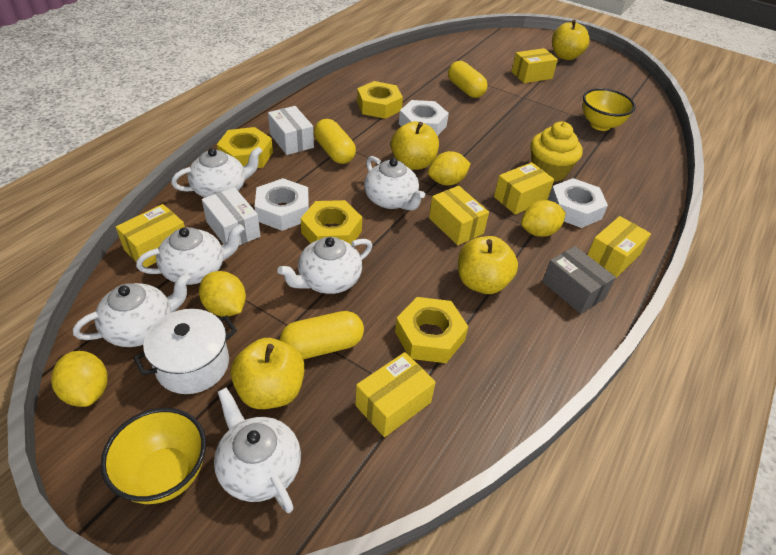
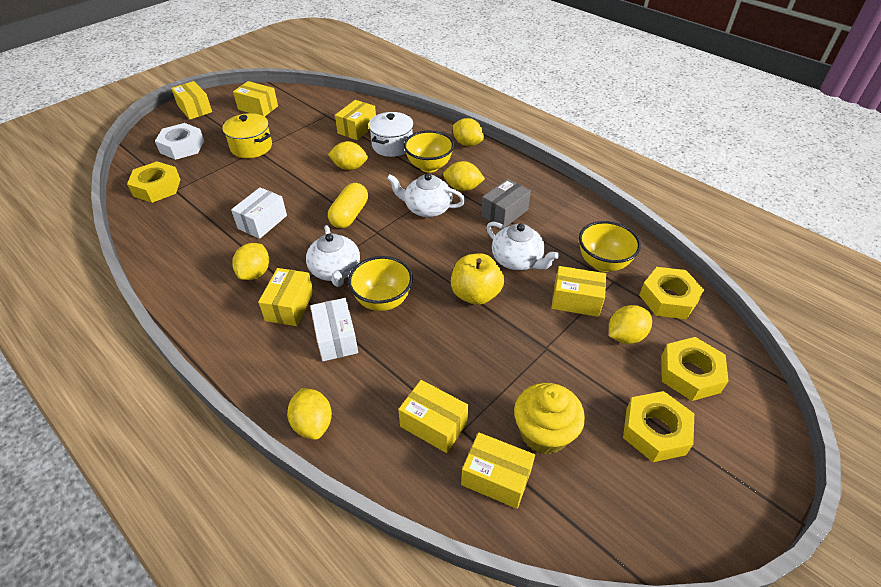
white nut: [255,178,309,231] [399,100,449,136] [548,178,608,228] = 3 -> [155,123,204,160] = 1
white teapot: [73,273,191,347] [136,224,244,285] [171,146,262,198] [214,388,301,513] [277,237,372,294] [364,156,425,211] = 6 -> [306,225,360,287] [387,173,465,218] [487,222,559,270] = 3
yellow apple: [231,338,305,409] [391,121,439,170] [458,236,518,294] [552,20,590,60] = 4 -> [451,253,504,305] = 1
yellow bowl: [101,408,206,504] [583,88,636,131] = 2 -> [348,256,413,311] [404,131,454,173] [579,221,641,272] = 3
yellow box: [116,204,185,267] [356,352,436,437] [429,186,489,245] [494,162,554,215] [511,48,558,83] [587,216,651,278] = 6 -> [171,81,212,120] [233,81,278,117] [258,268,314,326] [335,100,376,140] [398,380,469,453] [461,432,535,509] [552,266,606,317] = 7
yellow capsule: [279,311,364,359] [314,119,356,164] [448,61,488,98] = 3 -> [328,183,368,228] = 1
yellow lemon: [51,351,107,407] [199,271,246,316] [428,151,471,185] [521,200,566,237] = 4 -> [232,243,269,280] [287,388,332,440] [328,141,368,170] [443,161,485,191] [453,118,484,146] [609,305,652,344] = 6
yellow pot: none = 0 -> [223,113,272,158] = 1

